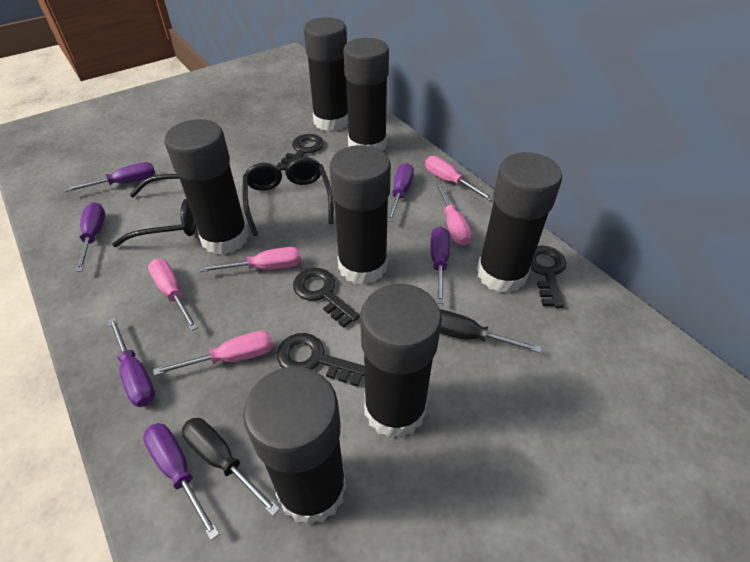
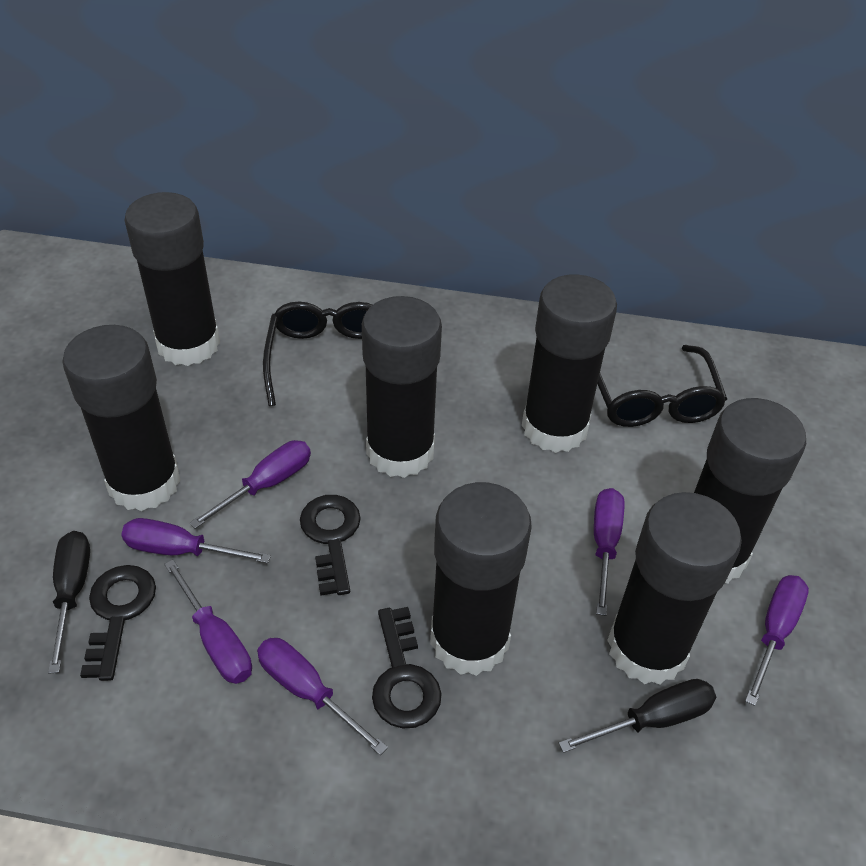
black key: [277,134,324,171] [277,333,365,387] [293,268,360,328] [531,245,566,308] = 4 -> [80,565,156,681] [300,495,361,596] [372,607,442,729] = 3
pink screwdriver: [148,259,198,331] [153,331,274,376] [200,247,301,272] [425,156,494,201] [435,183,472,246] = 5 -> none = 0

